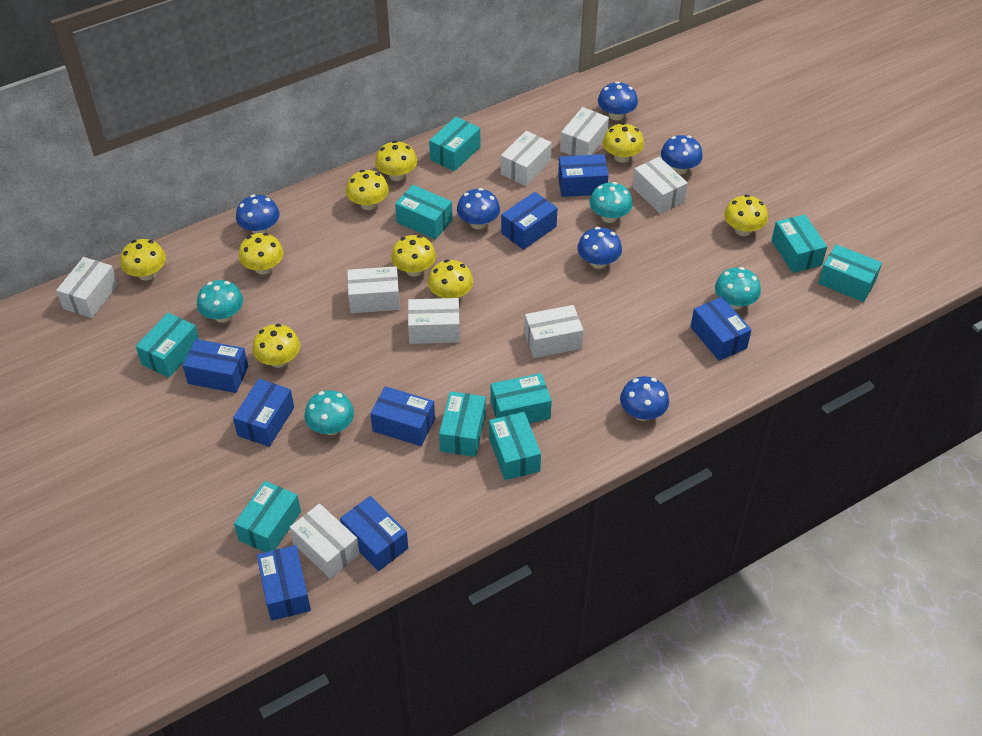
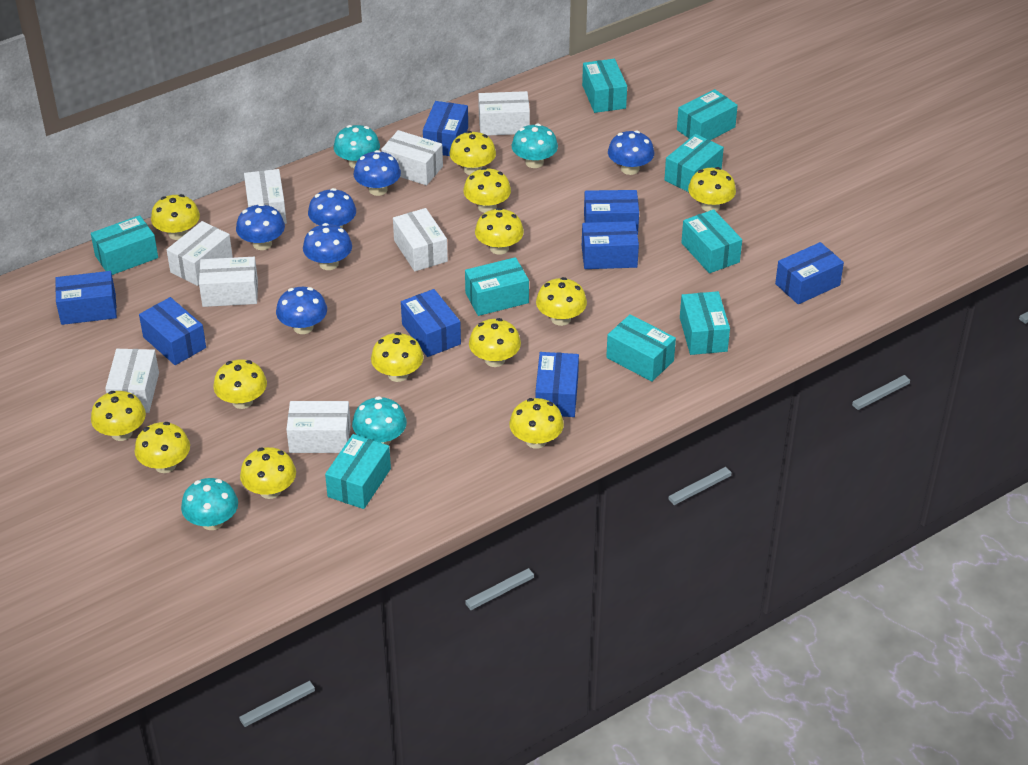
yellow mushroom: [120,239,166,281] [238,233,283,275] [252,324,300,368] [346,170,389,210] [375,141,417,181] [391,235,436,277] [428,260,473,298] [603,123,644,163] [724,195,768,236] = 9 -> [91,391,146,441] [135,422,190,473] [151,194,200,240] [213,359,267,409] [240,447,296,499] [371,332,423,382] [449,131,496,175] [463,167,511,213] [469,318,521,367] [475,208,524,255] [509,398,564,449] [536,277,587,326] [688,167,736,212] = 13

